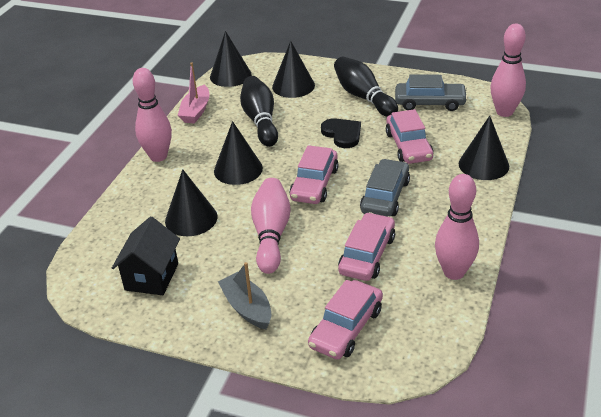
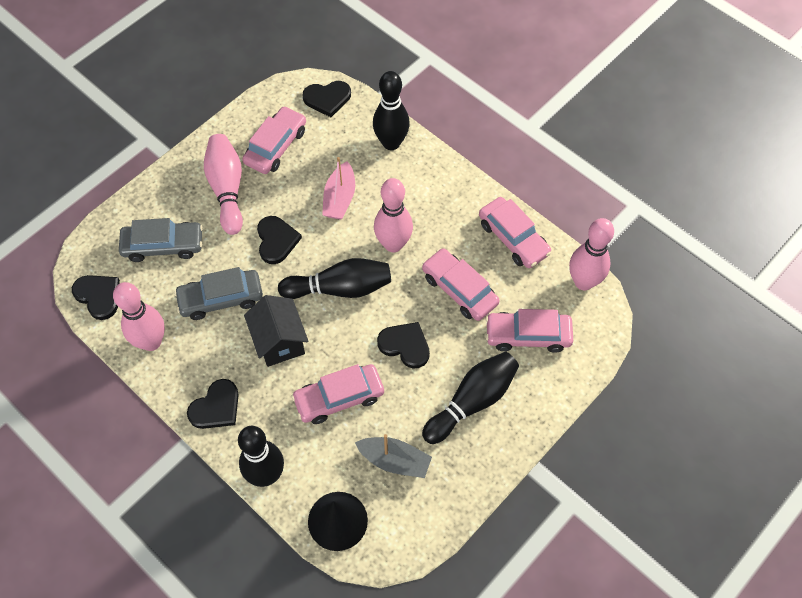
black bowling pin: [240,76,278,147] [334,57,398,117] = 2 -> [238,426,284,487] [278,258,391,299] [373,71,410,150] [422,352,519,444] = 4
black cone: [165,169,217,236] [210,31,252,87] [214,121,263,185] [272,41,315,98] [459,116,509,180] = 5 -> [308,492,368,551] = 1
black heart: [321,118,361,148] = 1 -> [72,275,120,320] [187,379,239,429] [257,216,302,264] [303,81,351,117] [377,322,430,369] = 5
pink car: [289,145,339,204] [308,280,383,360] [338,212,395,281] [386,109,434,164] = 4 -> [243,106,306,174] [291,364,384,424] [422,248,500,321] [479,197,551,268] [486,309,573,353] = 5

